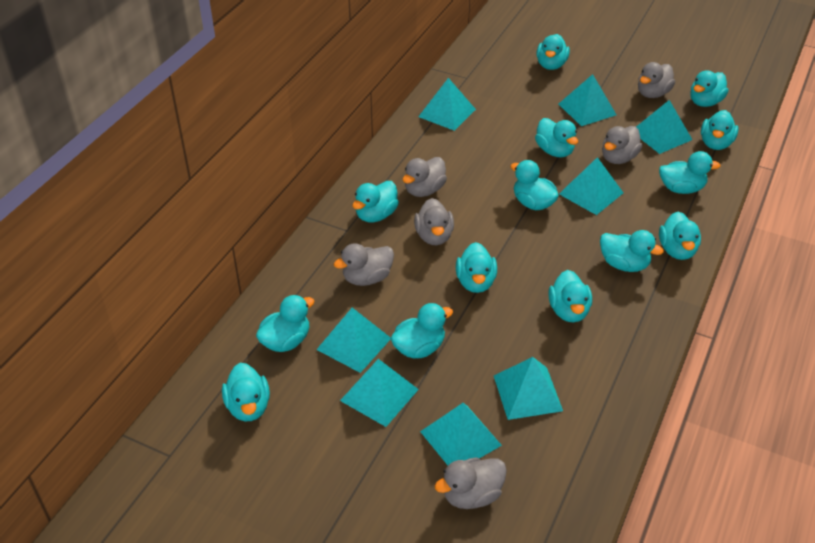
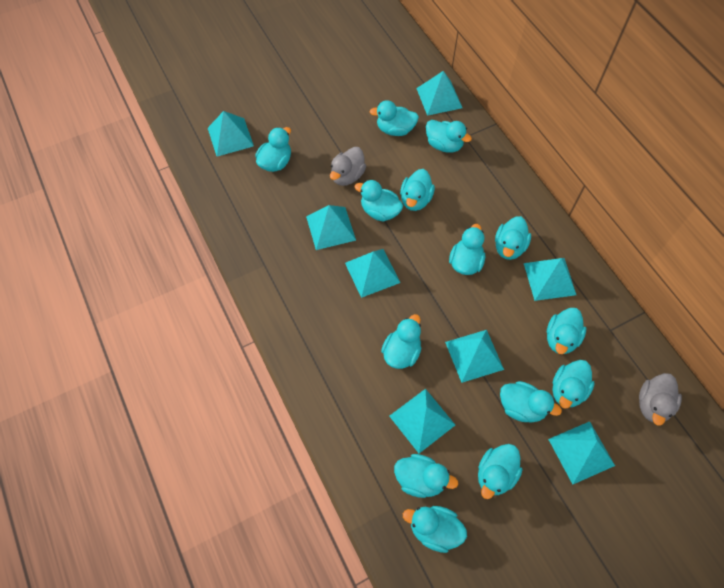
grey duck: [334,243,394,286] [402,157,447,197] [414,198,454,245] [435,457,507,509] [602,126,642,164] [638,62,675,98] = 6 -> [330,147,366,186] [639,373,682,426] = 2

